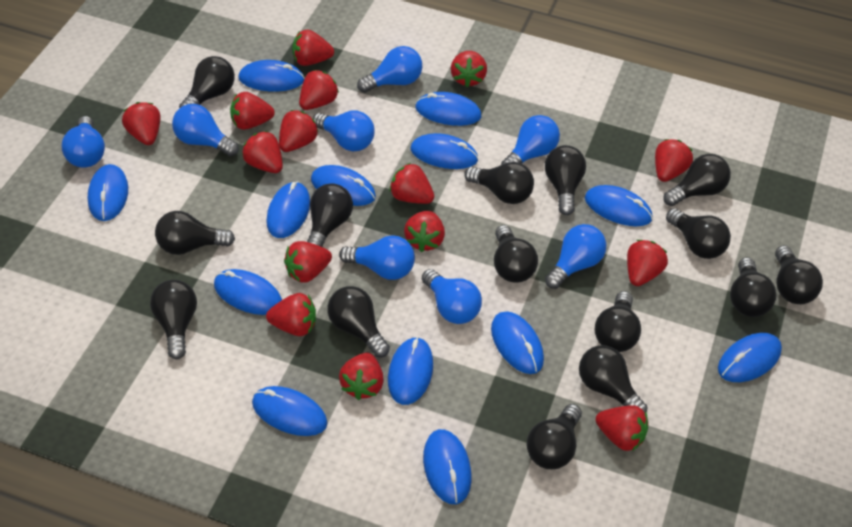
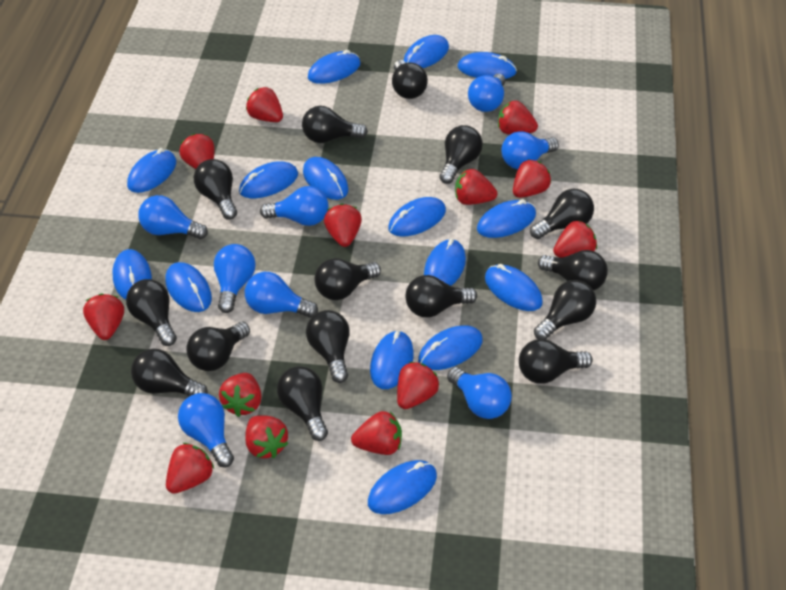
blue mouse: [88,164,128,221] [214,269,282,315] [238,60,305,92] [252,386,328,436] [266,182,310,238] [311,165,376,206] [388,337,433,405] [411,133,478,169] [416,92,481,126] [423,429,471,504] [491,311,544,374] [585,185,653,226] [718,333,782,382] = 13 -> [113,249,152,300] [127,148,176,193] [165,262,212,312] [239,161,298,198] [303,157,348,200] [308,50,360,84] [368,460,437,514] [370,330,414,389] [388,197,446,236] [404,35,449,68] [418,325,483,370] [424,239,466,286] [458,52,517,79] [477,199,536,238] [485,264,543,311] = 15
red strawberry: [122,102,161,145] [230,92,275,130] [242,131,283,173] [266,293,316,336] [279,110,318,152] [284,241,332,283] [292,30,334,66] [299,70,339,110] [339,353,384,400] [389,163,434,204] [404,211,445,252] [451,51,487,87] [596,405,648,451] [627,240,668,286] [655,139,693,182] = 15 -> [83,294,124,340] [166,443,214,494] [179,134,215,169] [219,373,262,417] [245,415,288,458] [246,87,283,122] [324,204,362,247] [351,411,402,455] [397,362,439,409] [455,169,497,205] [498,101,538,134] [513,159,551,198] [553,220,597,258] = 13

